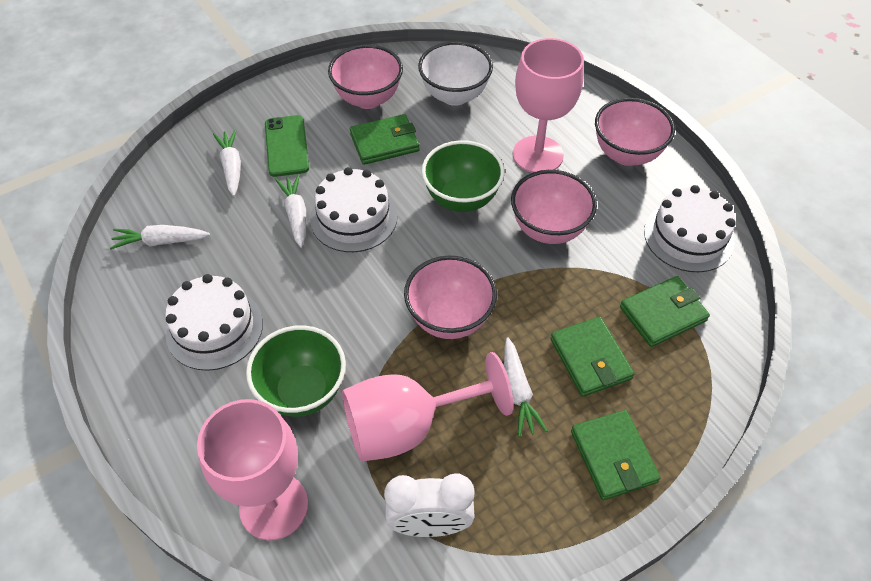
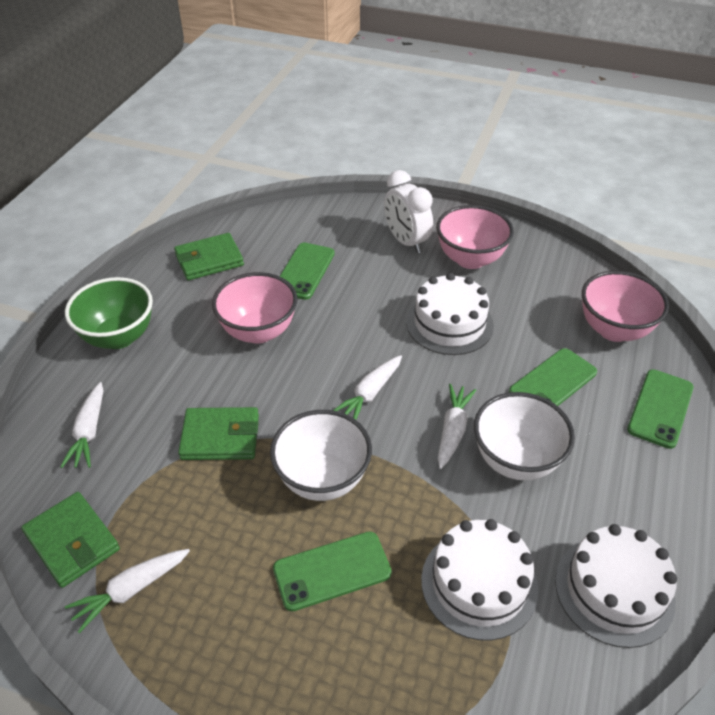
green bowl: [246,325,346,417] [422,140,505,212] = 2 -> [65,277,153,349] = 1
green phone: [265,115,309,177] = 1 -> [273,531,392,611] [280,243,335,300] [509,348,597,406] [627,369,694,449] = 4
green wallet: [350,114,420,165] [550,317,634,397] [571,410,661,500] [620,276,710,347] = 4 -> [21,492,120,588] [174,233,244,280] [178,407,259,460] = 3
pink bowl: [328,45,403,109] [404,256,497,339] [511,170,597,244] [595,98,675,166] = 4 -> [212,272,297,344] [436,205,514,269] [582,271,669,342] = 3
pink goblet: [197,399,308,541] [342,352,513,462] [513,38,584,173] = 3 -> none = 0
white bowl: [418,41,493,106] = 1 -> [270,410,372,501] [474,392,575,481] = 2

